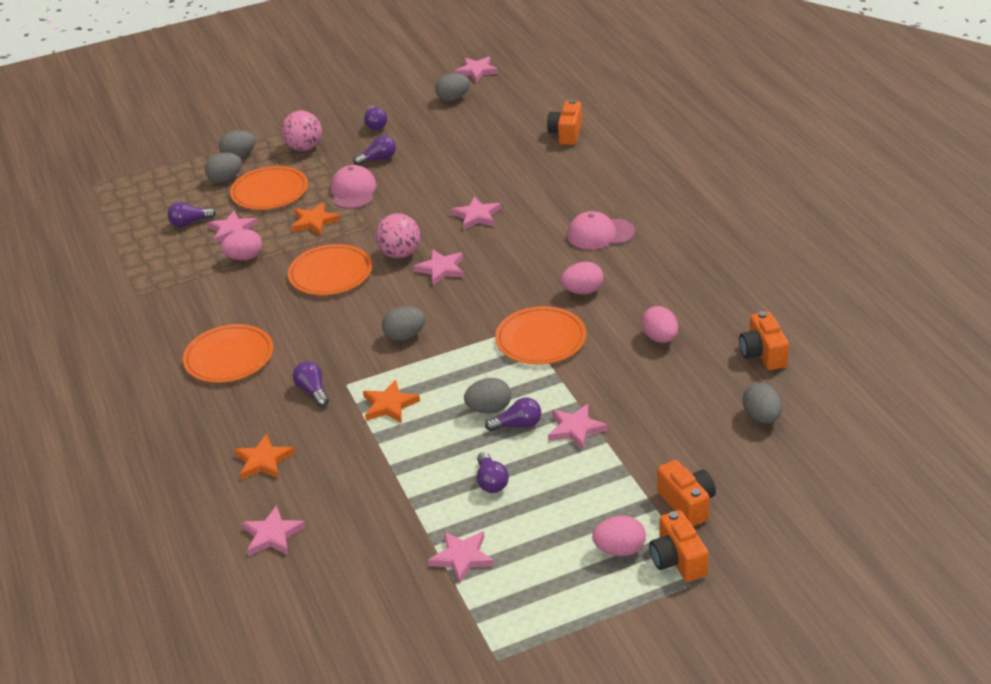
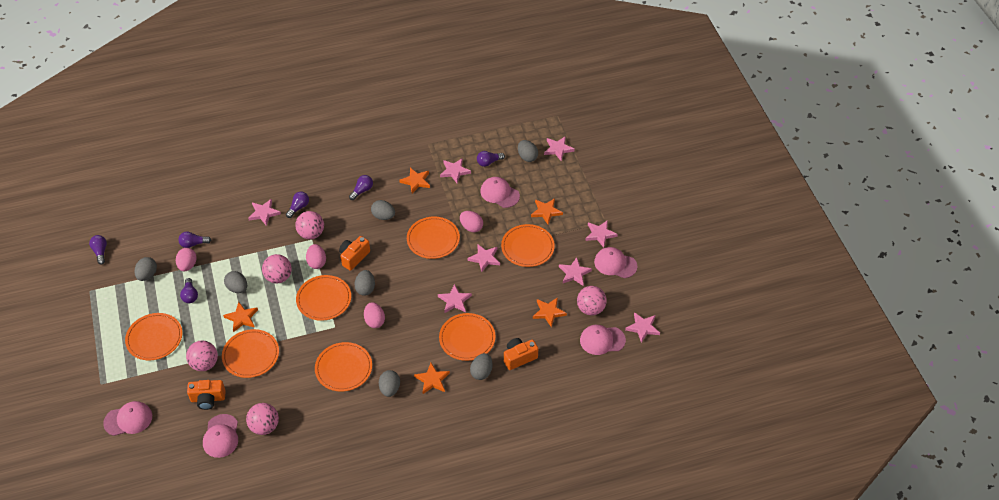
grey egg: [205,153,242,183] [219,130,256,158] [382,306,426,341] [435,73,470,101] [464,378,511,414] [743,383,782,423] = 6 -> [134,257,157,281] [224,271,247,293] [354,270,375,296] [371,200,395,220] [379,370,400,397] [470,353,493,380] [518,140,538,162] = 7
orange camera: [547,99,582,145] [649,510,709,582] [657,460,716,527] [739,311,789,370] = 4 -> [187,380,226,410] [339,236,370,271] [504,338,538,370] = 3
orange plate: [183,324,273,383] [230,166,308,210] [288,244,372,295] [495,306,586,364] = 4 -> [125,313,182,360] [222,329,279,378] [296,275,351,321] [315,342,372,392] [407,217,460,259] [439,313,495,361] [501,224,555,267] = 7
orange star: [234,434,295,480] [291,202,340,235] [363,380,420,423] = 3 -> [223,302,258,332] [399,168,430,193] [414,363,450,394] [531,198,563,224] [533,297,567,327] = 5
pink ball: [281,111,322,151] [375,213,420,258] = 2 -> [186,341,218,371] [246,403,279,435] [262,254,292,284] [295,211,324,239] [577,286,607,316] = 5
pink cap: [331,165,377,209] [567,211,635,249] = 2 -> [103,401,152,436] [203,414,238,458] [480,177,520,208] [580,325,626,355] [594,247,637,278] = 5
pink star: [208,211,258,244] [241,505,306,556] [413,249,464,285] [428,531,495,584] [451,197,501,230] [455,57,498,82] [548,404,608,450] = 7 -> [248,199,281,226] [438,284,472,313] [440,158,471,183] [467,244,500,272] [544,136,575,161] [559,257,592,286] [585,220,618,248] [625,312,660,343] = 8

